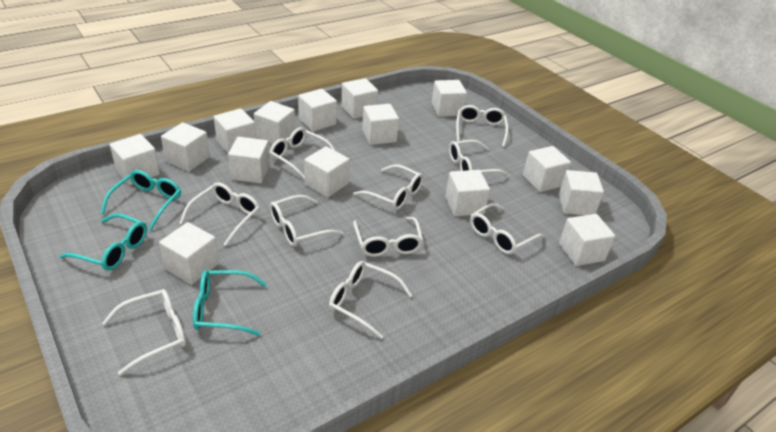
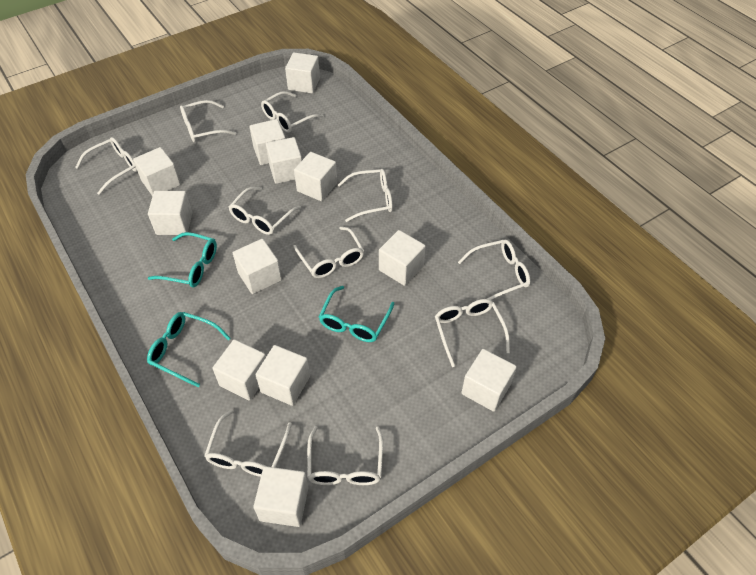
white cube: [110,134,160,185] [159,222,219,285] [161,122,210,171] [214,108,256,153] [228,137,270,183] [254,101,295,144] [298,89,337,132] [304,146,350,197] [341,78,378,119] [362,104,399,145] [432,80,467,117] [445,170,490,216] [523,146,571,192] [559,170,604,215] [559,214,615,266] = 15 -> [133,147,181,196] [148,191,192,235] [213,339,266,401] [233,239,282,294] [249,119,285,165] [253,466,309,527] [255,345,310,406] [266,137,302,184] [285,52,320,93] [294,152,337,201] [379,230,426,286] [461,349,517,412] = 12

